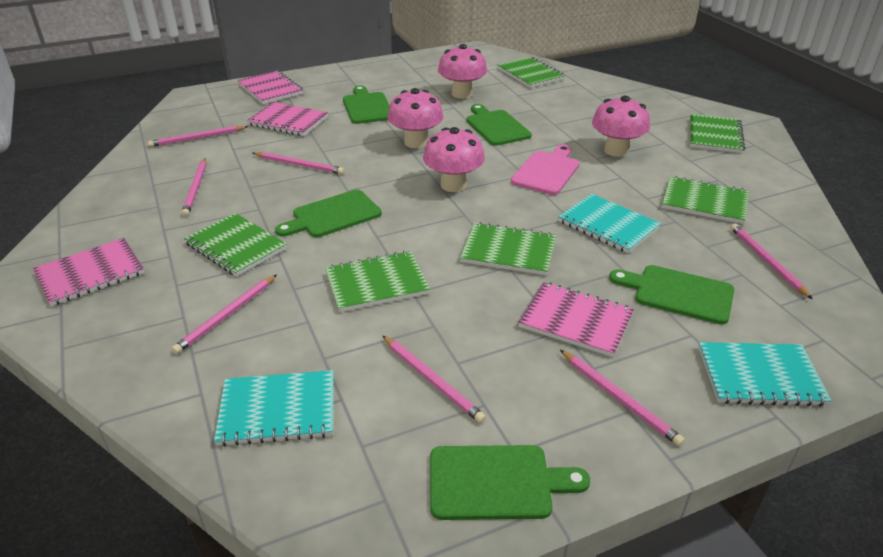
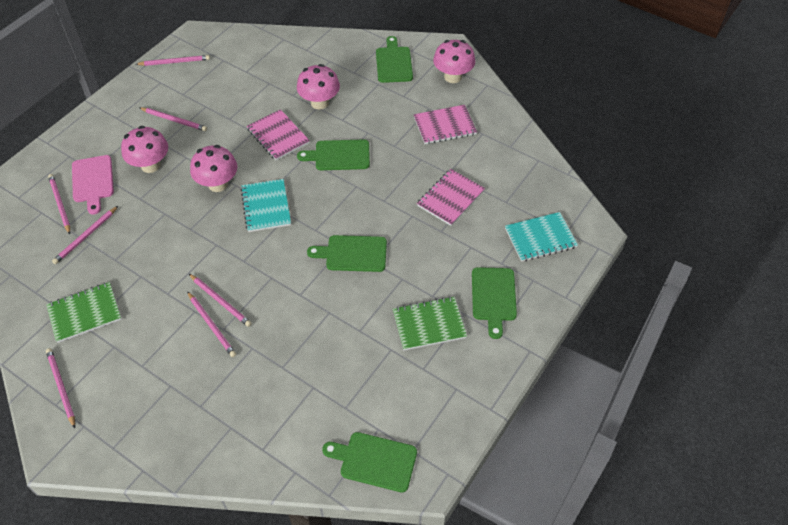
green notebook: [184,213,287,277] [325,251,430,312] [460,222,556,275] [497,57,565,88] [662,176,749,224] [690,114,745,153] = 6 -> [46,282,122,343] [393,296,467,350] = 2
pink notebook: [33,238,144,306] [238,70,303,104] [247,102,328,136] [518,282,634,357] = 4 -> [247,109,310,160] [414,105,477,144] [417,169,485,226] = 3
turquoise notebook: [214,370,334,446] [558,194,661,253] [698,342,831,406] = 3 -> [241,179,291,232] [505,212,578,262] = 2

